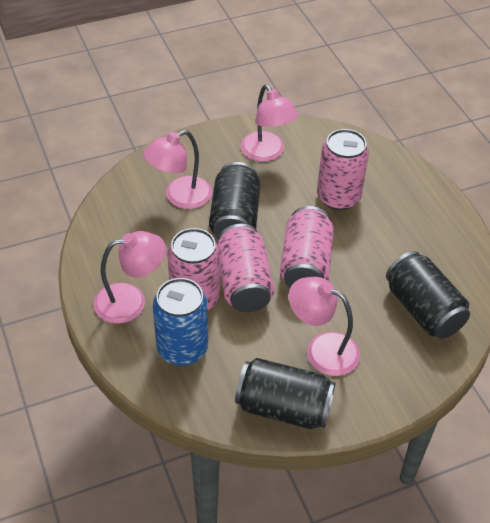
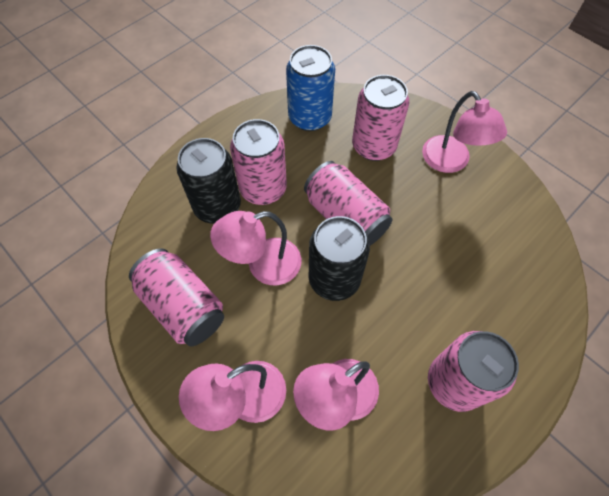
black can: [209,162,260,238] [235,358,336,429] [386,251,470,339] = 3 -> [176,138,241,224] [309,216,370,301] = 2
pink can: [167,228,220,310] [217,224,275,312] [280,206,334,288] [317,129,369,210] = 4 -> [129,248,224,346] [230,119,287,205] [304,161,392,246] [352,75,409,161] [428,331,519,412] = 5

